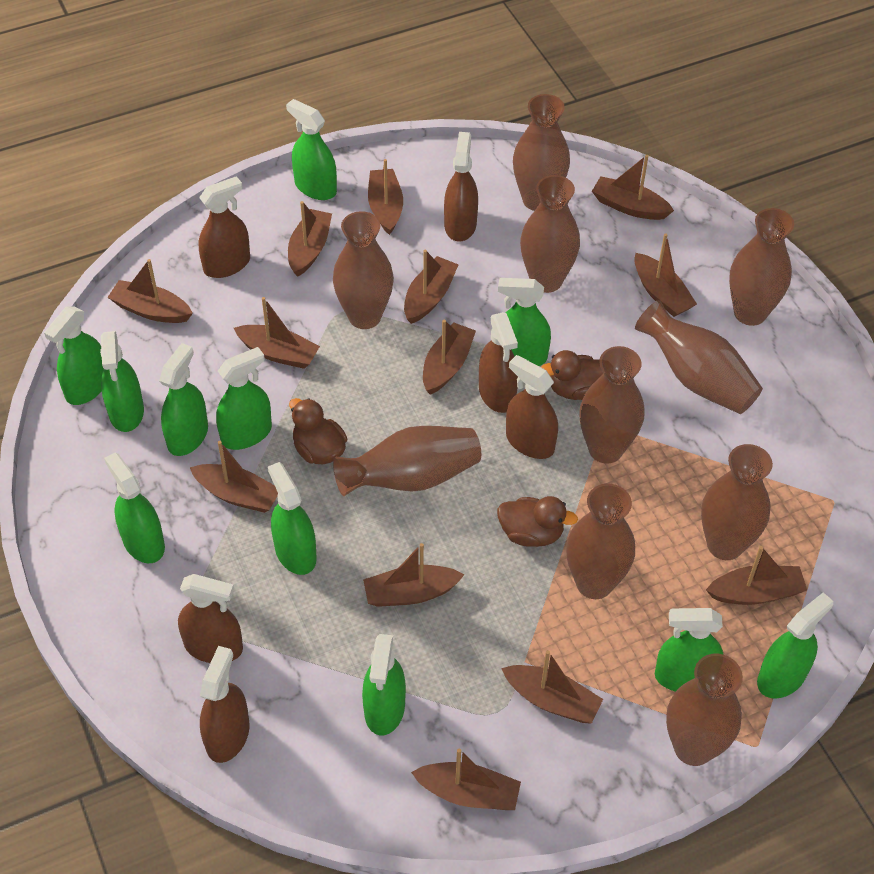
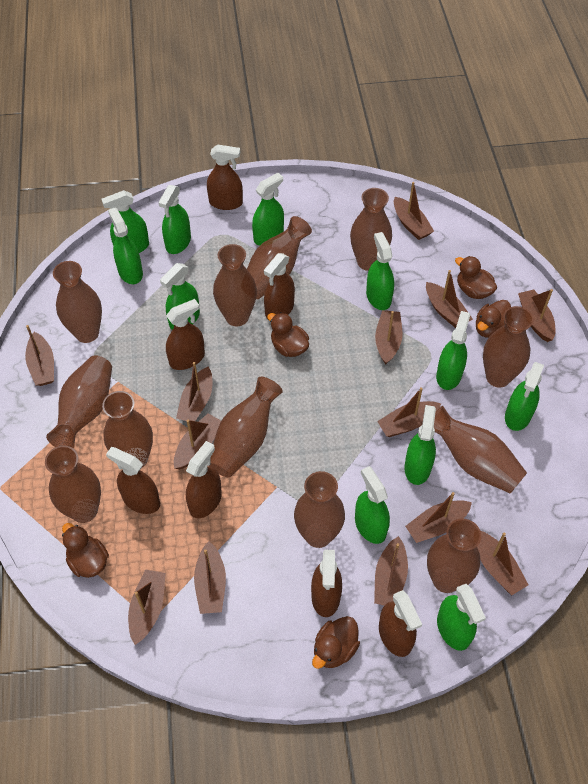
brown duck: [289,398,347,464] [497,496,578,547] [541,350,603,400] = 3 -> [62,523,109,578] [267,312,309,357] [312,616,360,669] [455,256,497,299] [476,300,511,338] = 5
brown spray bottle: [178,574,243,663] [199,176,250,278] [200,646,250,763] [444,132,478,242] [479,312,518,413] [506,355,558,459] = 6 -> [106,447,160,514] [166,299,205,370] [186,441,222,518] [207,144,243,210] [264,253,295,319] [311,550,342,617] [379,590,422,657] = 7
brown vase: [333,211,394,329] [333,426,481,496] [513,94,570,211] [520,175,580,293] [566,483,635,599] [579,346,644,464] [635,300,763,414] [666,654,743,766] [701,444,773,560] [729,208,794,326] = 10 -> [45,446,101,523] [46,355,112,449] [53,261,102,343] [102,391,153,468] [209,377,283,478] [213,244,257,326] [247,216,312,299] [294,471,345,548] [350,188,392,271] [427,518,481,593] [434,406,527,494] [483,306,534,388] = 12

